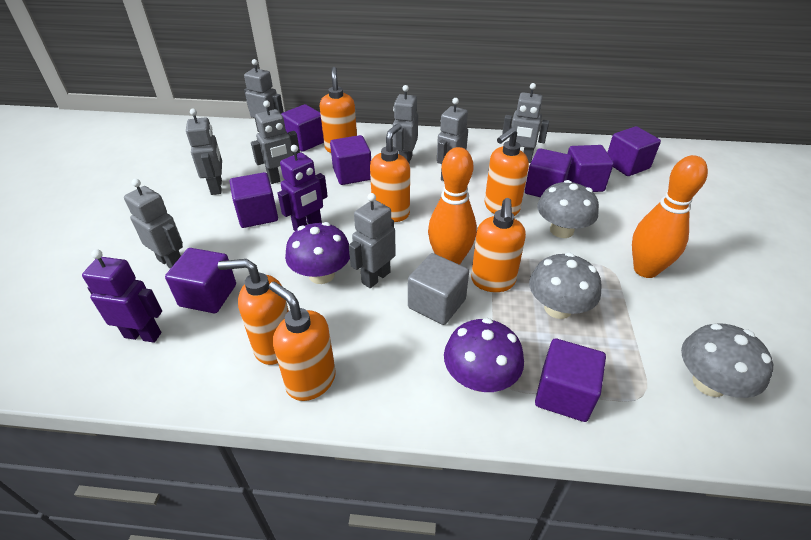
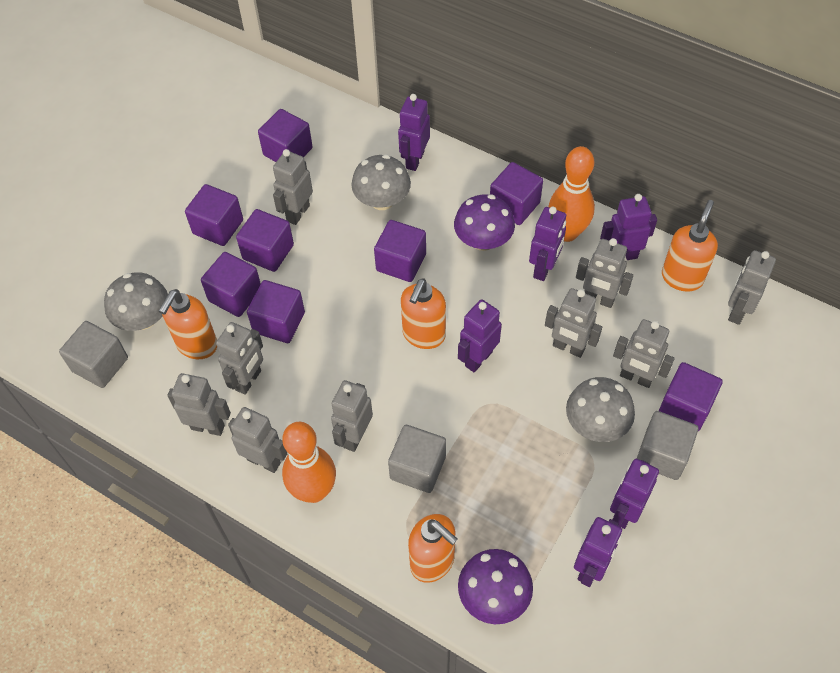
grey cube: [408,253,469,325] = 1 -> [59,321,128,388] [388,425,446,493] [636,411,698,480] = 3
grey robot: [124,179,183,269] [186,109,222,195] [244,59,283,132] [251,100,300,184] [349,193,396,288] [393,85,418,164] [437,98,468,181] [502,83,549,163] = 8 -> [167,373,231,436] [216,322,263,395] [228,407,287,473] [273,149,313,225] [331,380,373,452] [545,288,602,358] [576,238,634,308] [613,319,675,388] [728,250,776,325] = 9
orange soap dispenser: [218,259,289,365] [269,282,336,401] [320,67,357,153] [370,123,410,222] [471,198,526,292] [485,127,529,216] = 6 -> [159,289,217,359] [401,278,446,349] [408,514,458,583] [662,200,718,292] = 4
purple robot: [82,249,162,343] [278,145,328,231] = 2 -> [398,94,430,171] [458,299,502,372] [529,207,566,281] [574,517,622,587] [600,194,657,260] [610,459,659,529] = 6

